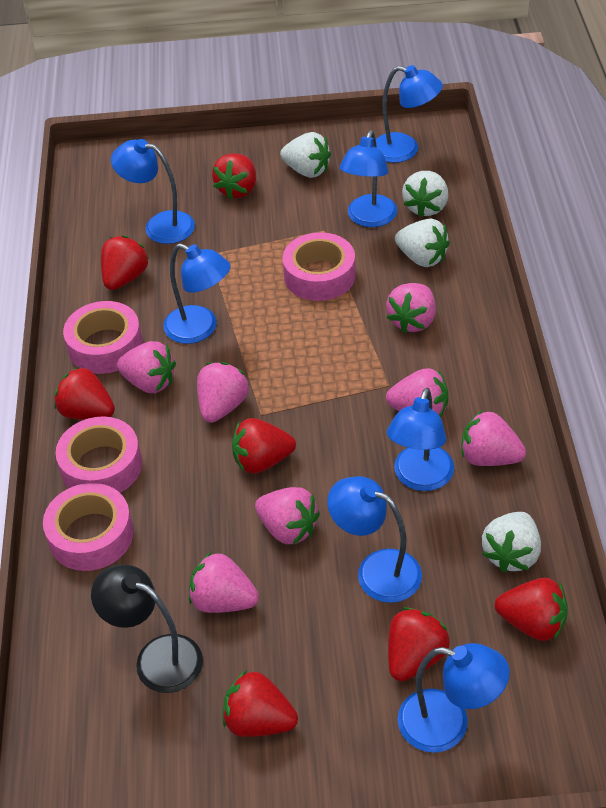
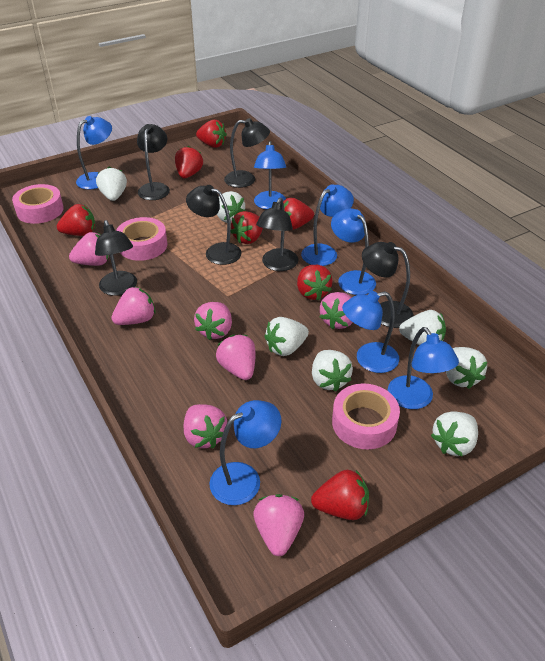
black lamp: [91,565,203,693] = 1 -> [95,220,137,296] [137,124,170,200] [186,185,242,265] [224,118,270,188] [256,198,298,271] [362,242,414,328] = 6
pink tape: [43,483,134,571] [55,416,142,493] [63,301,143,374] [283,232,356,301] = 4 -> [12,184,64,224] [116,217,167,261] [332,383,400,449] = 3
white strawberry: [280,132,331,178] [395,219,450,267] [402,171,448,217] [482,512,541,572] = 4 -> [96,167,127,201] [217,191,246,223] [264,317,309,356] [312,350,353,392] [399,310,446,345] [431,411,478,457] [446,347,487,389] = 7

